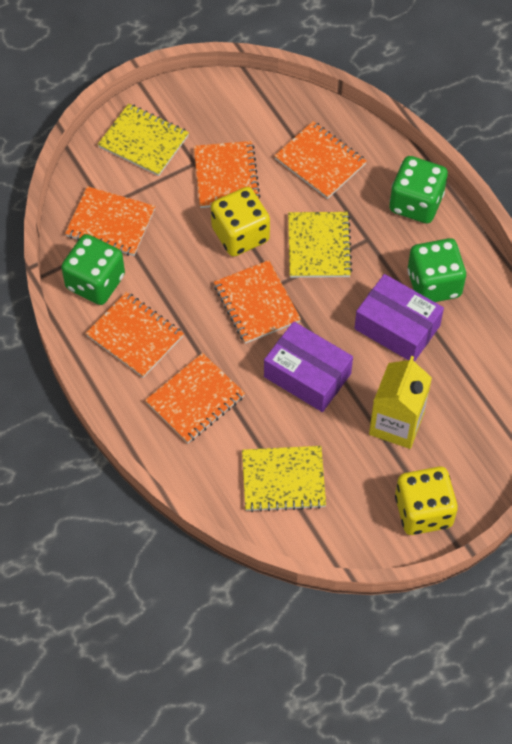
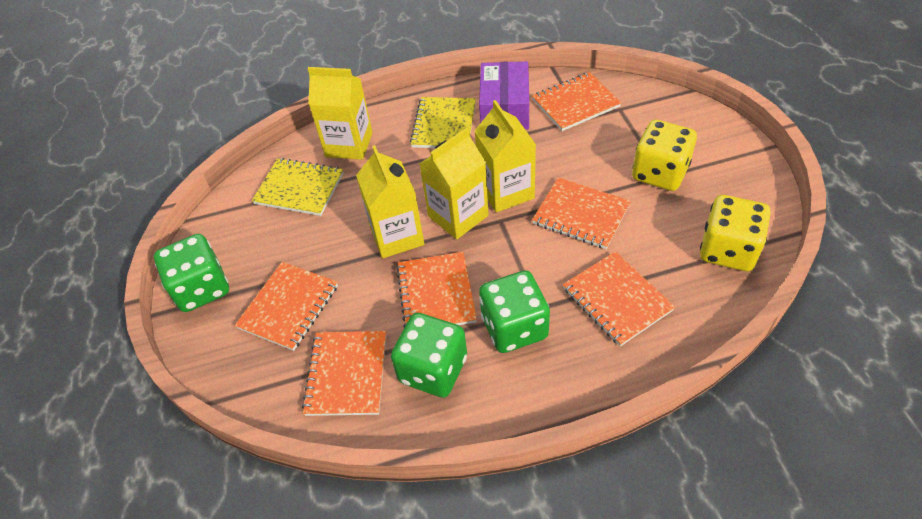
purple box: [264,321,353,412] [354,274,444,362] = 2 -> [479,61,529,129] = 1
yellow carton: [369,356,432,449] = 1 -> [308,67,373,160] [356,145,424,258] [420,128,489,239] [475,100,536,213] = 4
yellow notebook: [98,103,189,176] [242,446,326,512] [288,212,352,278] = 3 -> [252,158,343,216] [410,97,476,148] = 2

